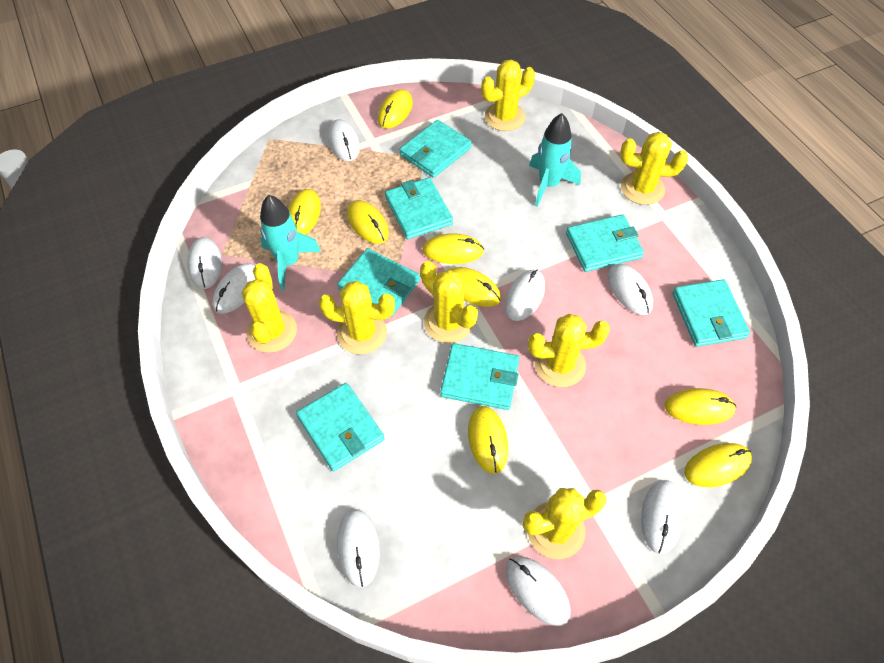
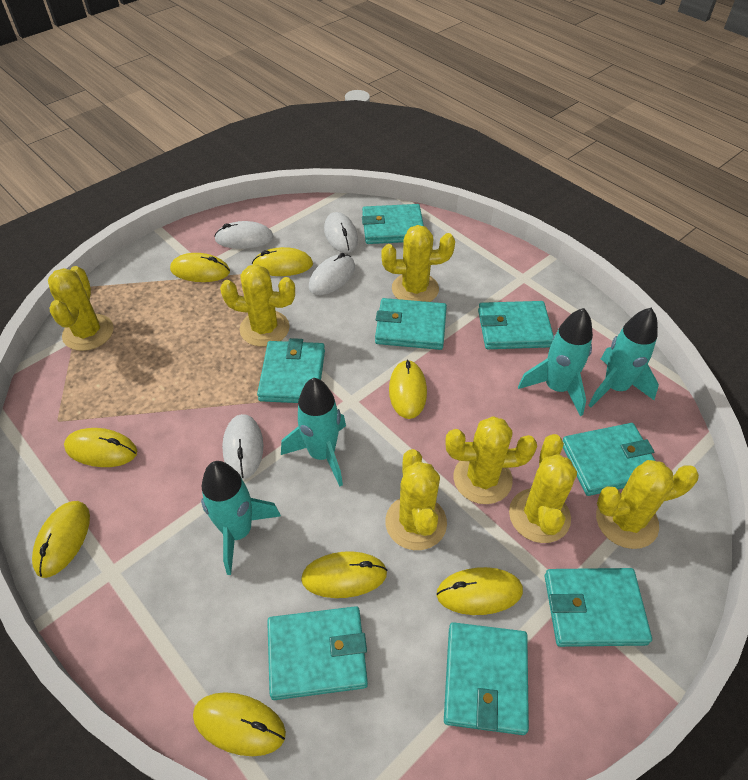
turquoise rocket: [260,195,321,291] [529,113,581,207] = 2 -> [201,461,281,575] [281,378,346,487] [518,308,593,416] [588,308,659,408] = 4
turquoise wallet: [296,383,384,471] [338,248,420,317] [385,177,453,239] [400,120,472,178] [440,343,519,410] [566,214,644,272] [672,279,750,347] = 7 -> [257,338,325,403] [267,606,368,700] [362,204,424,244] [375,298,447,350] [444,622,529,735] [478,301,554,349] [545,568,652,647] [563,423,655,496] = 8
white mouse: [187,237,222,289] [212,263,255,314] [328,119,360,161] [337,509,380,587] [505,270,545,321] [506,556,571,626] [608,264,653,315] [641,480,684,554] = 8 -> [214,221,274,249] [222,414,263,479] [308,253,355,295] [324,212,358,253] = 4

